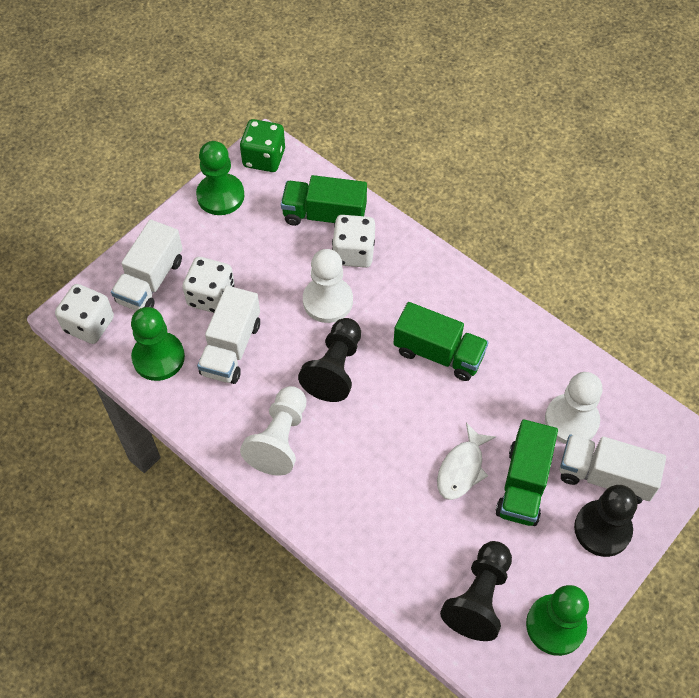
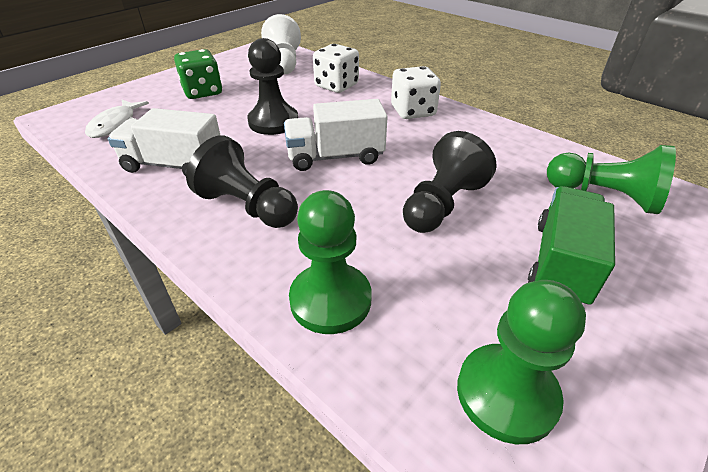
green truck: [281,175,367,226] [393,302,489,381] [495,419,558,526] = 3 -> [528,186,615,305] = 1
white dice: [55,284,114,344] [182,257,235,313] [332,215,375,268] = 3 -> [313,44,359,93] [391,66,441,119] = 2
white pawn: [240,386,306,476] [303,249,353,323] [545,372,603,444] = 3 -> [261,14,301,74] = 1
white truck: [111,220,183,311] [197,286,260,384] [559,434,666,504] = 3 -> [108,108,220,176] [284,99,388,171] = 2

